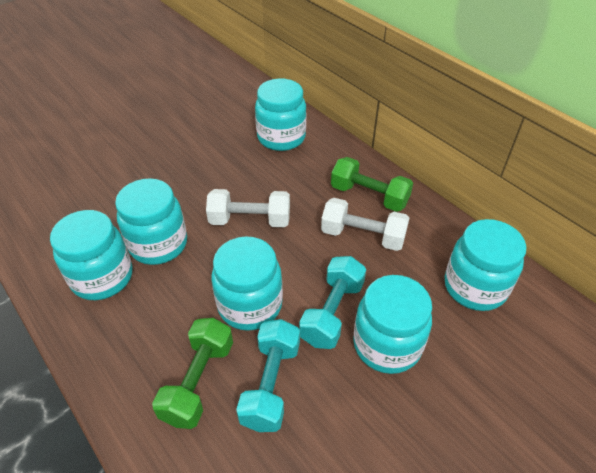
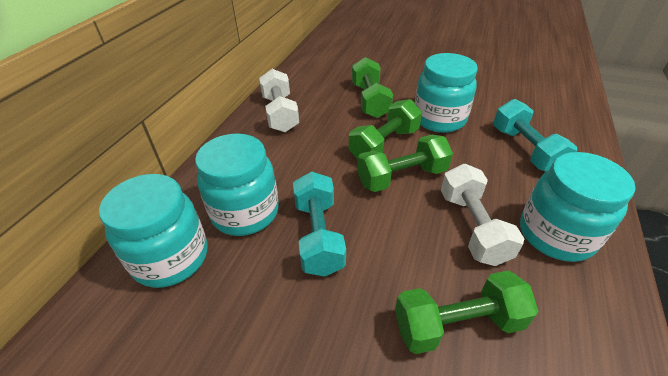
green dumbbell: [152,318,233,429] [331,157,413,212] = 2 -> [349,99,422,160] [352,57,393,118] [357,135,453,192] [395,271,539,354] = 4
turquoise jar: [50,210,133,300] [115,178,187,265] [212,236,283,331] [255,79,306,151] [353,275,432,374] [445,219,527,311] = 6 -> [99,174,207,288] [195,133,279,236] [415,53,478,133] [520,152,635,262] = 4

